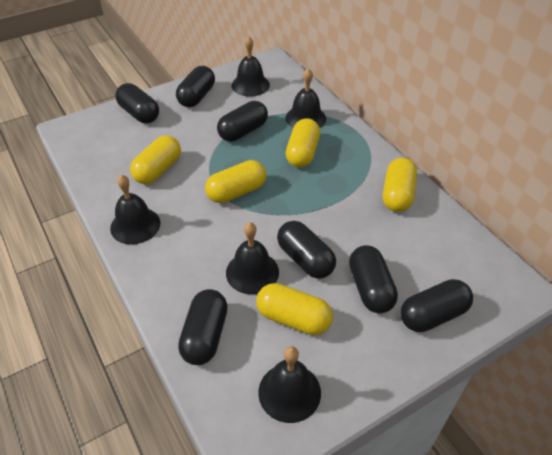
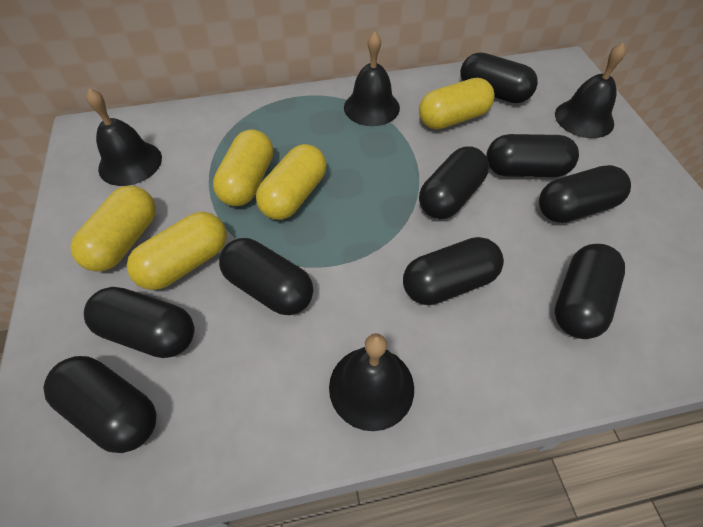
black bell: [110,175,160,245] [226,222,279,294] [231,36,270,97] [258,346,321,423] [285,68,326,128] = 5 -> [86,88,162,186] [329,333,414,431] [344,32,400,126] [555,42,626,138] = 4
black capsule: [115,83,159,123] [176,66,215,107] [178,289,228,365] [217,101,268,142] [277,221,336,279] [349,245,398,313] [400,279,473,332] = 7 -> [43,356,156,453] [84,287,195,358] [219,238,313,315] [403,237,504,305] [419,146,489,219] [460,52,538,103] [486,134,579,177] [539,165,631,223] [555,244,625,339] = 9

